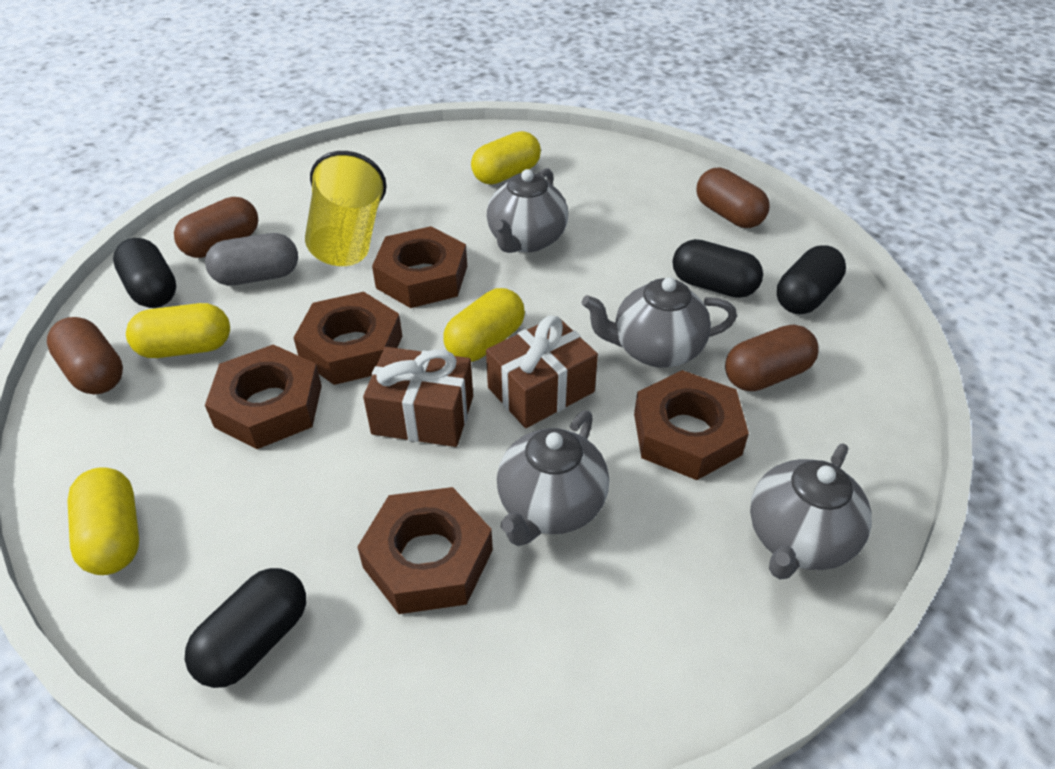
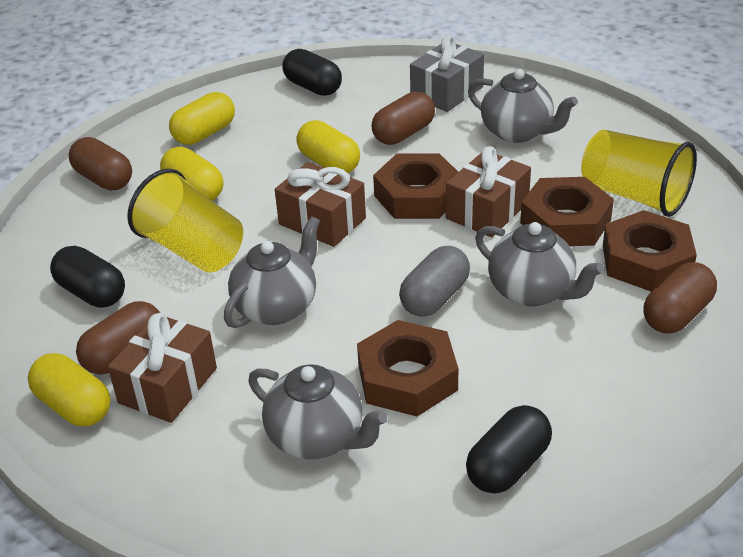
black capsule: [113,238,176,308] [185,568,306,688] [673,239,763,298] [777,245,846,314] = 4 -> [50,246,125,308] [282,49,342,96] [466,405,552,494] = 3
brown gift: [363,347,473,447] [486,315,598,428] = 2 -> [108,313,217,423] [275,162,366,247] [446,146,531,237] = 3
brown nut: [205,344,322,449] [293,292,402,385] [357,487,493,614] [372,226,467,308] [634,370,749,480] = 5 -> [357,320,458,417] [373,153,458,219] [520,177,614,246] [603,210,697,292] = 4
grey gift: none = 0 -> [410,35,484,112] = 1
yellow cup: [305,151,387,266] = 1 -> [127,169,243,273] [581,130,697,217] = 2

